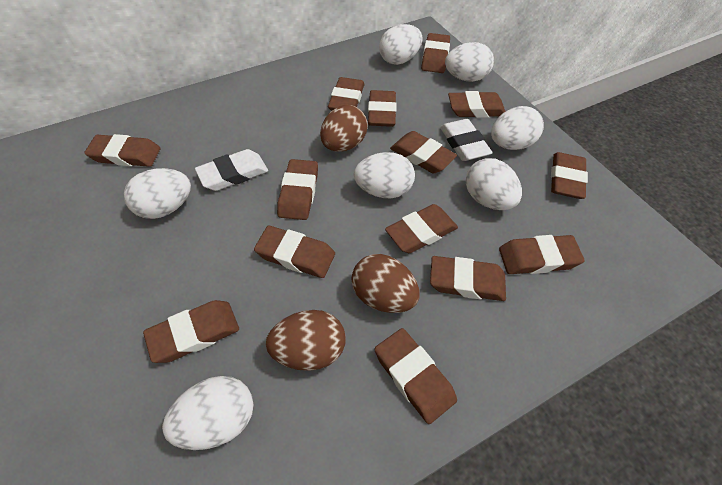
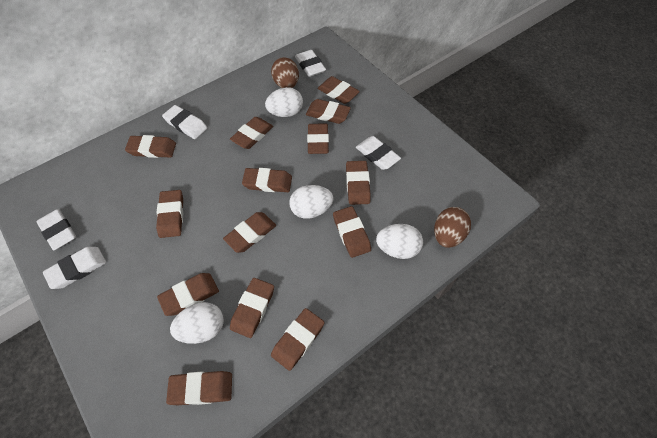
brown egg: [266,310,346,371] [320,105,368,152] [351,254,420,313] = 3 -> [271,57,299,88] [434,207,471,248] = 2
white egg: [124,168,191,219] [162,376,254,450] [354,152,415,198] [379,24,423,65] [445,42,494,82] [466,158,522,210] [491,106,544,150] = 7 -> [170,302,224,344] [265,87,303,117] [289,185,333,219] [376,224,423,259] = 4
white eraser: [195,149,268,191] [440,119,493,161] = 2 -> [36,209,76,251] [43,247,106,289] [162,105,207,139] [295,50,326,77] [356,136,401,170] = 5

